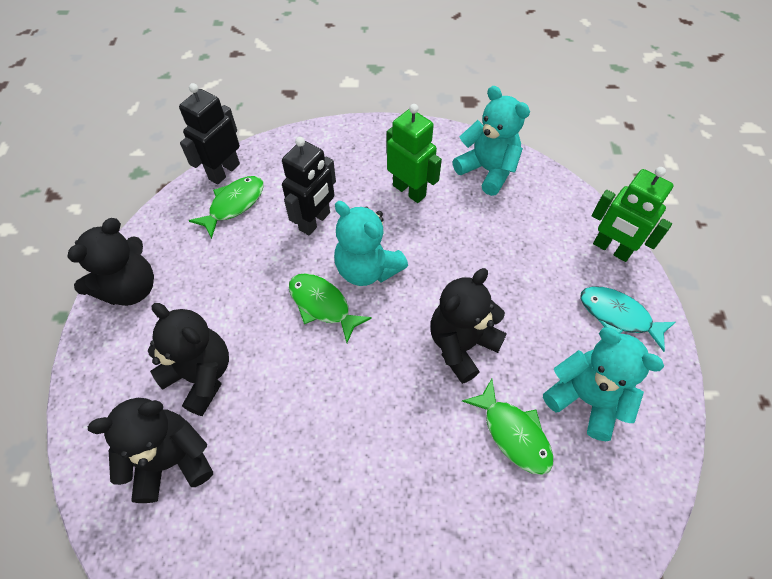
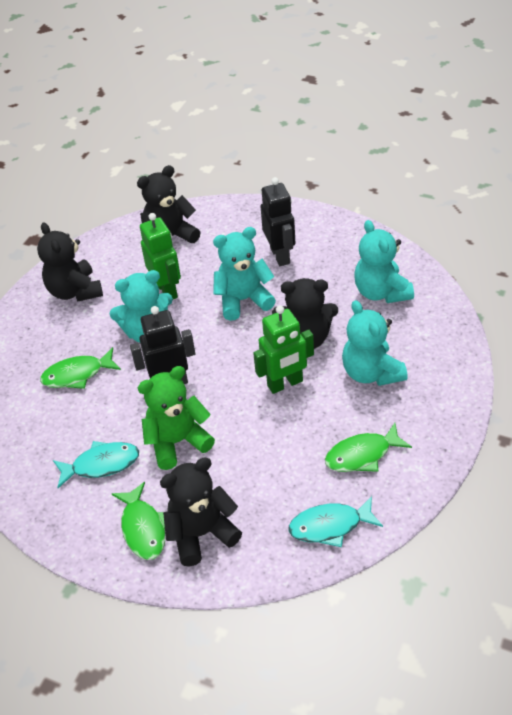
green teddy bear: none = 0 -> [138,366,215,470] = 1
turquoise fish: [580,286,676,352] = 1 -> [53,441,139,488] [289,496,383,547] = 2
turquoise teddy bear: [334,201,408,286] [452,86,530,196] [543,328,664,441] = 3 -> [110,270,173,343] [213,227,276,321] [342,300,408,386] [354,220,414,303] = 4

